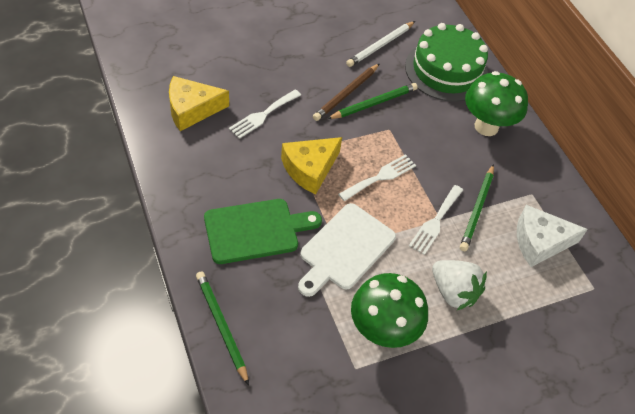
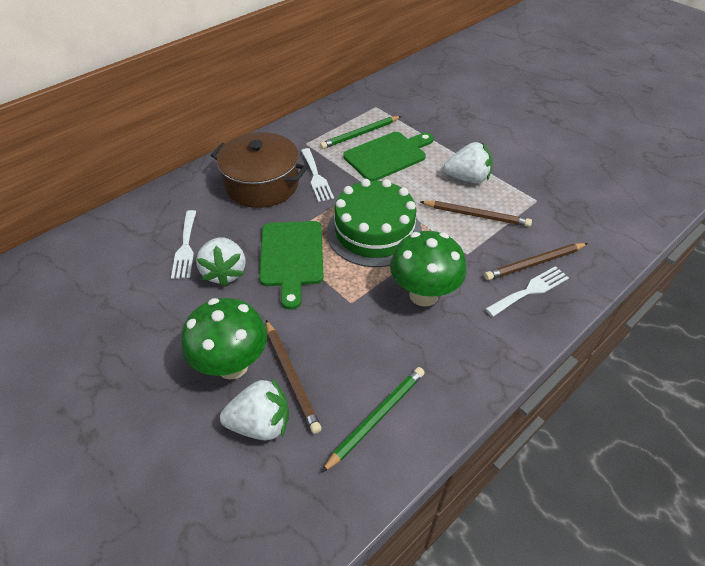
brown pencil: [313,63,380,121] = 1 -> [266,320,322,434] [420,201,532,227] [484,243,588,280] = 3
brown pot: none = 0 -> [211,132,308,208] = 1
green cutting board: [204,199,322,264] = 1 -> [259,221,324,310] [343,132,434,181] = 2
green pencil: [196,271,249,385] [327,83,418,119] [460,164,494,251] = 3 -> [320,116,401,149] [321,367,425,473] = 2
white cheese: [517,205,588,267] = 1 -> none = 0
white cutting board: [298,203,396,297] = 1 -> none = 0
white pencil: [346,21,415,67] = 1 -> none = 0
white strawberry: [432,260,487,311] = 1 -> [196,237,245,287] [220,377,289,440] [444,142,492,183] = 3
yellow cheese: [169,76,229,131] [281,137,342,195] = 2 -> none = 0

